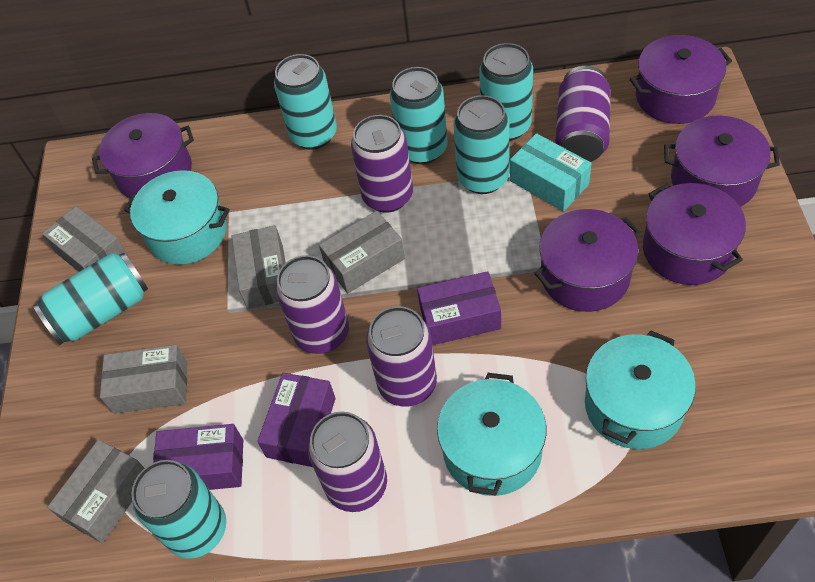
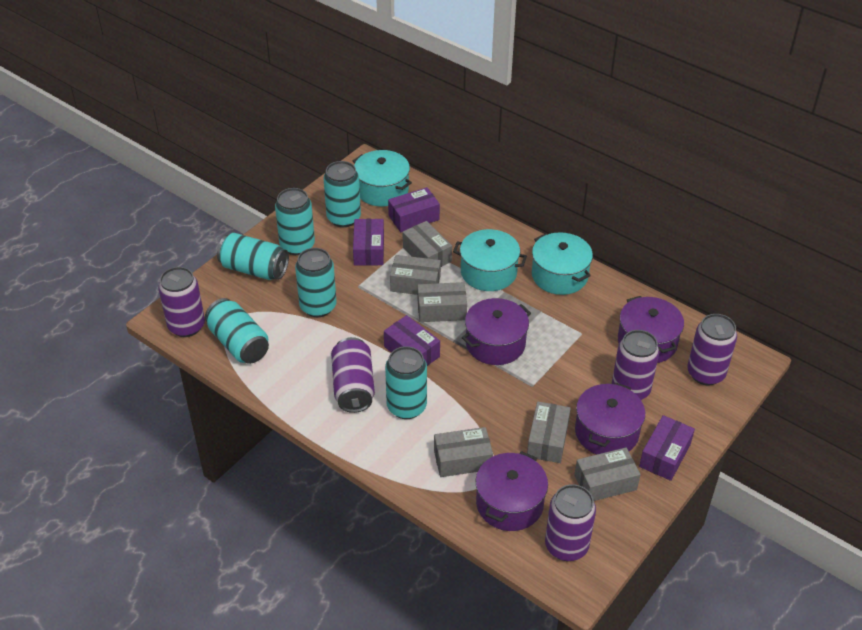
grey box: [42,206,128,272] [47,440,144,543] [100,345,187,414] [232,225,286,309] [319,211,405,293] = 5 -> [390,255,441,295] [403,221,452,267] [417,282,467,322] [434,427,493,477] [527,402,571,463] [574,448,640,501] = 6
purple box: [153,424,243,490] [257,373,336,467] [417,271,501,345] = 3 -> [353,219,384,266] [384,315,440,366] [388,187,440,232] [639,415,695,481] = 4
purple pot: [92,113,194,198] [534,209,641,312] [630,35,732,124] [643,183,746,285] [664,115,780,207] = 5 -> [462,298,531,365] [476,451,548,531] [575,383,645,455] [618,296,684,363] = 4
turquoise box: [510,133,592,211] = 1 -> none = 0

